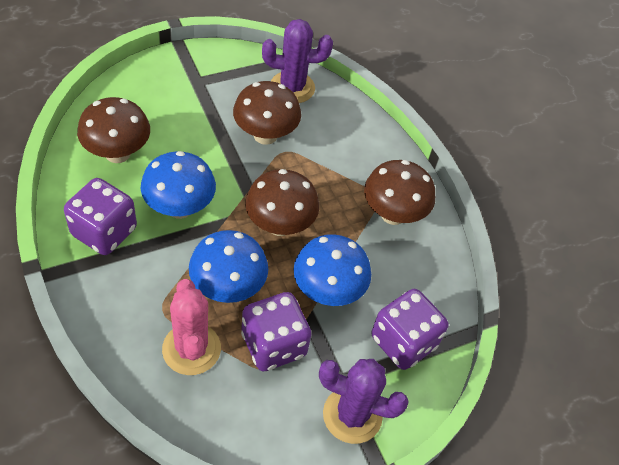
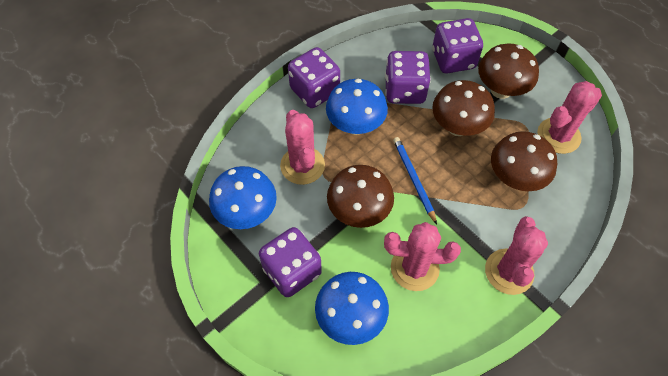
blue pencil: none = 0 -> [393,137,437,225] = 1
pink cactus: [162,279,221,375] = 1 -> [280,110,325,185] [384,222,461,291] [485,216,548,295] [537,81,602,154] = 4
purple cactus: [262,19,333,103] [319,359,409,444] = 2 -> none = 0
purple dice: [64,178,137,255] [241,292,312,371] [371,289,449,370] = 3 -> [259,227,322,297] [288,47,340,108] [385,51,431,104] [432,18,483,73] = 4

